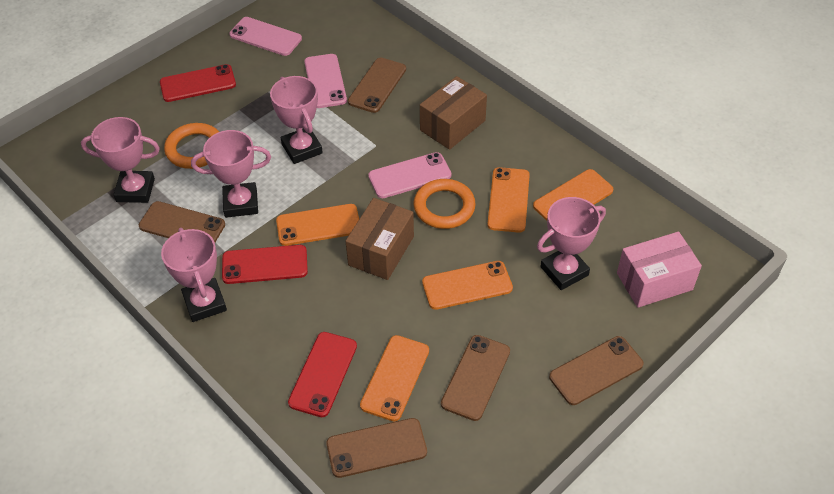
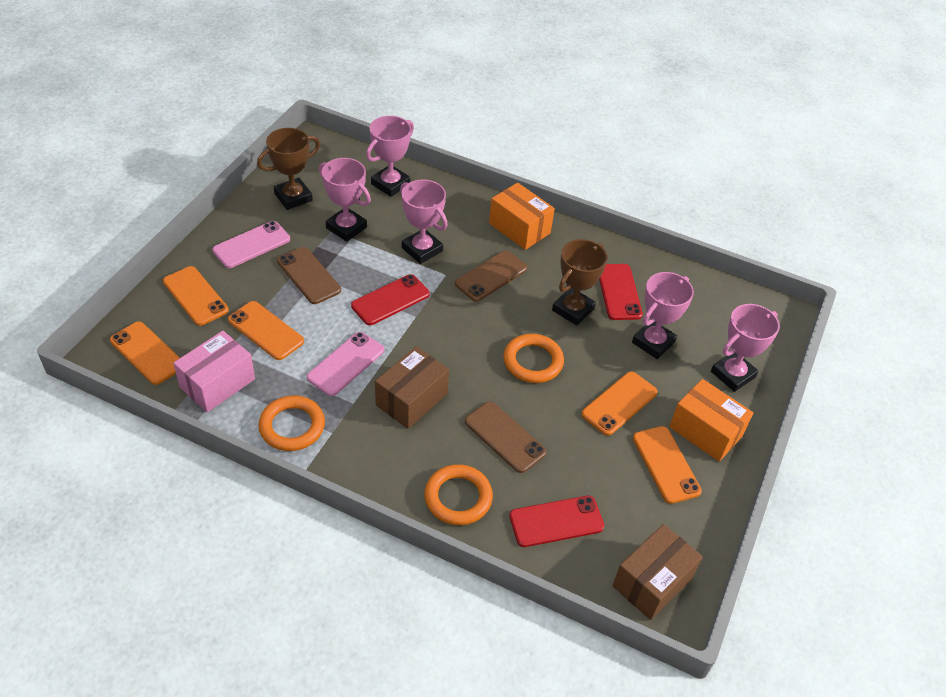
brown phone: [139,201,225,242] [326,418,427,478] [348,58,406,113] [441,335,510,421] [549,336,644,405] = 5 -> [277,247,341,304] [455,250,527,301] [465,402,546,473] = 3
brown trophy: none = 0 -> [257,128,320,210] [552,239,607,326] = 2
orange box: none = 0 -> [489,183,555,250] [669,379,753,462] = 2
orange ring: [164,123,219,169] [414,179,476,229] = 2 -> [258,396,325,451] [424,464,493,525] [503,334,564,383] = 3
pink phone: [229,17,302,56] [304,54,347,108] [368,152,452,198] = 3 -> [212,221,290,268] [307,332,384,396] = 2

